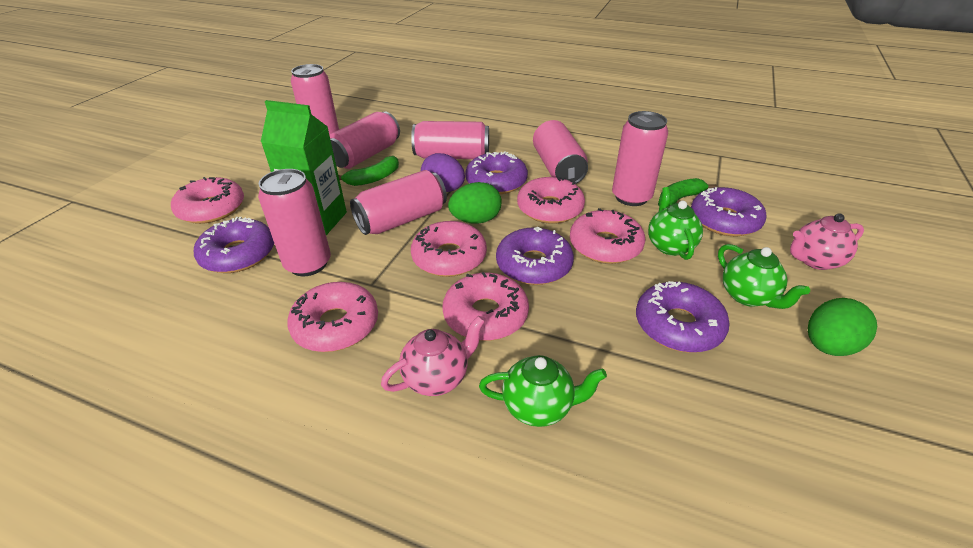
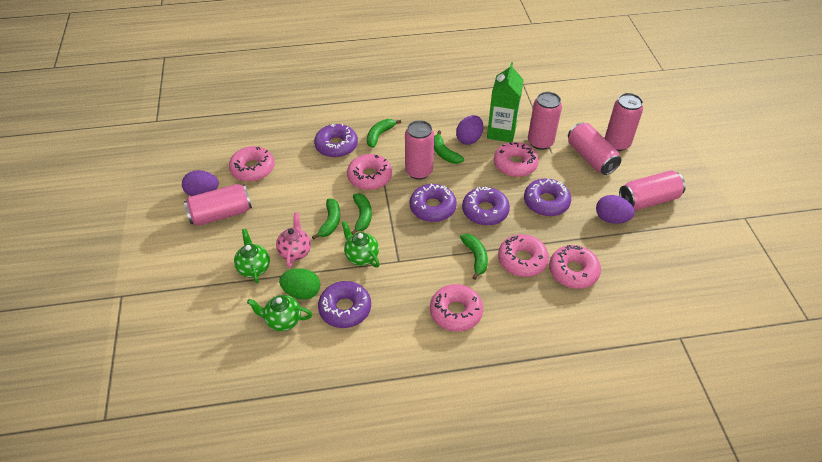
green banana: [339,156,399,186] [658,178,717,206] = 2 -> [312,199,340,240] [351,193,372,235] [367,119,401,148] [434,131,464,164] [460,234,488,280] = 5
green egg: [448,182,502,224] [808,298,877,356] = 2 -> [279,268,320,300] = 1
pink can: [258,169,331,276] [291,64,339,135] [330,111,400,169] [350,170,447,235] [411,121,489,159] [533,120,588,184] [612,111,668,206] = 7 -> [184,184,252,226] [405,120,434,180] [528,92,562,150] [568,122,622,175] [605,93,643,151] [619,170,686,210] = 6
pink teapot: [381,316,485,396] [790,213,864,270] = 2 -> [276,212,311,268] = 1
purple egg: [421,153,465,192] = 1 -> [182,170,219,196] [456,115,483,145] [596,195,635,224] = 3

